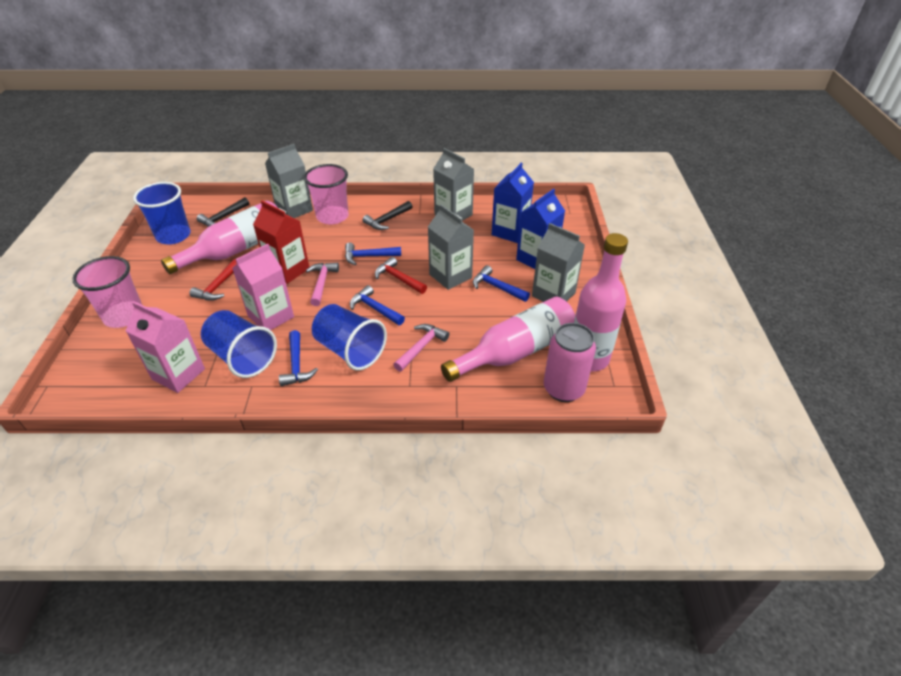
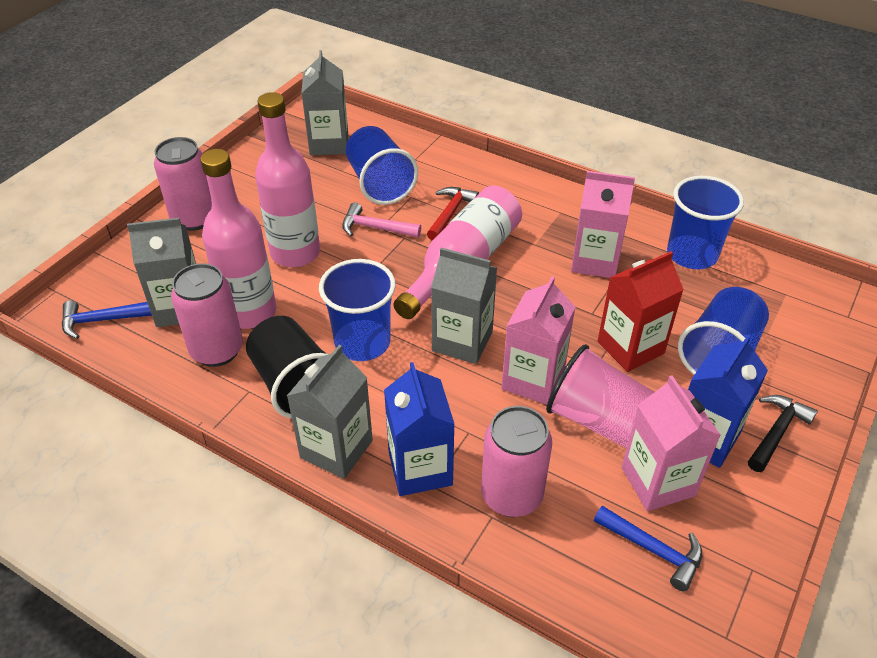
black cup: none = 0 -> [246,316,328,418] = 1
black hammer: [197,197,249,227] [363,201,413,230] = 2 -> [748,395,818,472] = 1
blue cup: [133,182,191,244] [201,310,277,378] [312,304,387,370] = 3 -> [319,259,396,361] [346,126,418,205] [667,176,744,269] [678,287,769,375] = 4
blue hammer: [279,330,318,386] [345,242,401,265] [350,285,405,325] [473,265,530,302] = 4 -> [62,300,152,339] [594,506,702,591] = 2
pink can: [544,323,596,402] = 1 -> [154,137,212,231] [171,263,243,367] [481,406,552,517] = 3
pink carton: [126,301,205,393] [232,244,294,330] = 2 -> [502,276,575,405] [571,171,635,278] [622,375,721,511] = 3
pink cup: [72,256,142,328] [304,164,349,225] = 2 -> [546,344,654,449] = 1
pink hammer: [306,263,339,306] [393,324,449,372] = 2 -> [342,203,421,238] = 1
red hammer: [189,259,237,301] [375,257,427,294] = 2 -> [427,187,479,241] = 1

